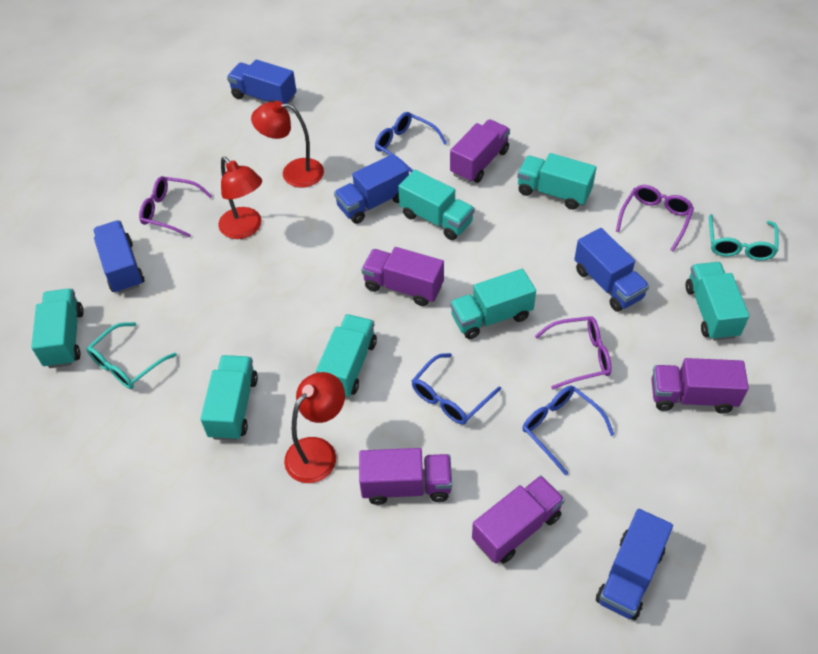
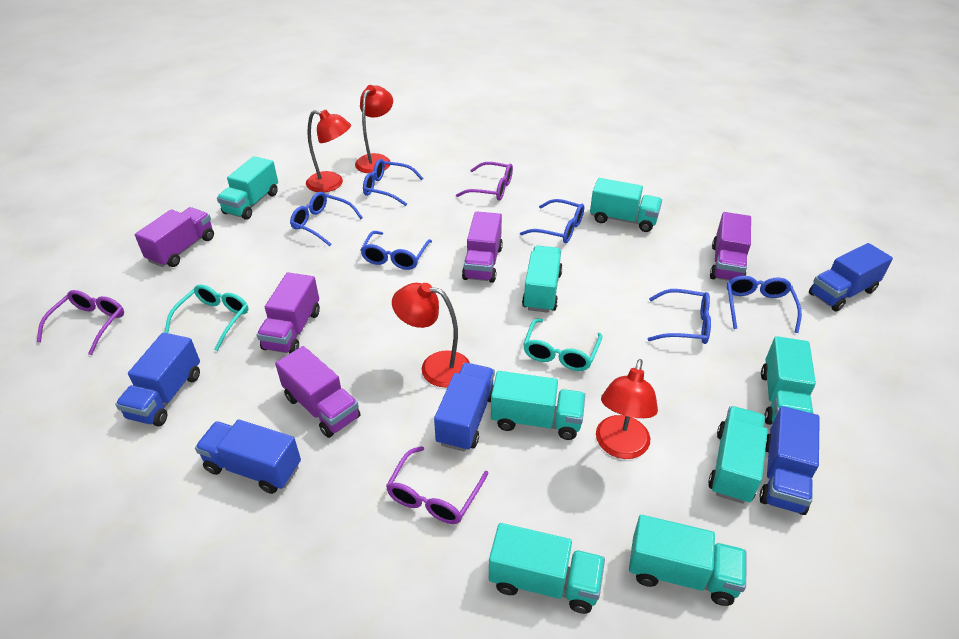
blue glasses: [375,112,447,172] [412,353,501,424] [522,386,615,475] = 3 -> [290,192,363,246] [361,231,432,270] [363,159,423,206] [520,199,584,243] [648,289,711,344] [727,276,802,333] = 6
red lamp: [218,157,262,239] [251,101,324,188] [284,372,345,483] = 3 -> [306,110,351,192] [355,85,393,173] [392,283,470,387] [596,359,658,459] = 4
turquoise truck: [31,289,84,368] [200,355,258,441] [316,314,377,398] [398,170,475,240] [450,269,536,339] [517,153,596,210] [685,262,749,341] = 7 -> [217,156,278,220] [489,523,605,614] [491,371,585,440] [522,246,563,313] [590,178,662,232] [629,515,747,606] [708,406,768,504] [761,336,816,425] = 8

